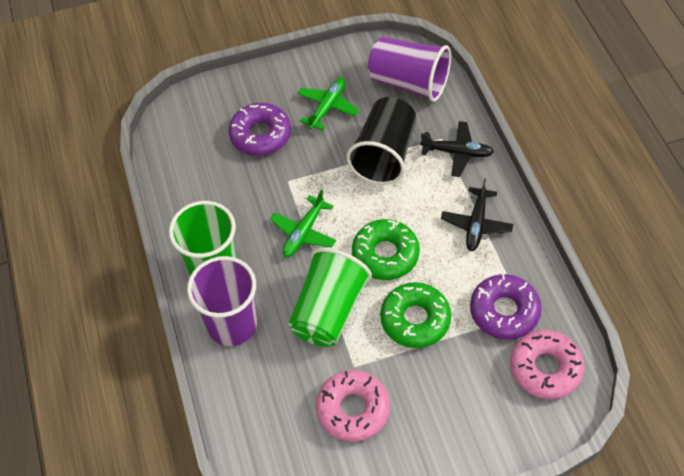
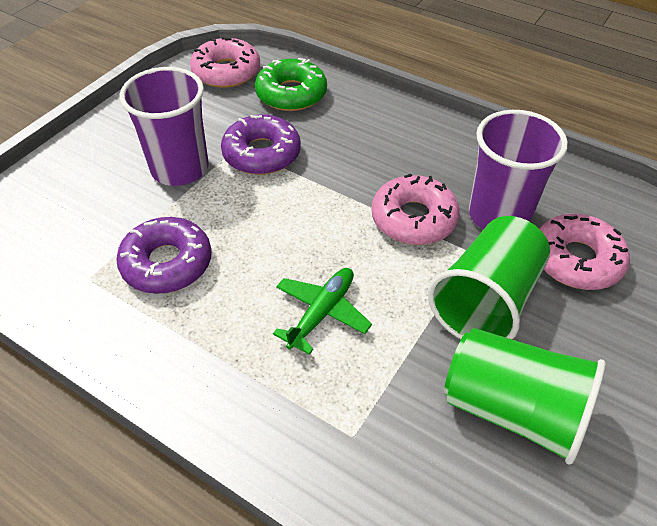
black cup: [346,97,416,185] = 1 -> none = 0
black plane: [420,121,494,177] [441,179,513,251] = 2 -> none = 0
green donut: [352,219,420,280] [380,282,451,348] = 2 -> [255,58,327,111] = 1
green plane: [270,190,336,257] [297,78,359,130] = 2 -> [273,268,372,355] = 1
pink donut: [316,370,390,442] [510,330,585,399] = 2 -> [190,37,260,88] [372,174,460,245] [540,214,630,290] = 3

